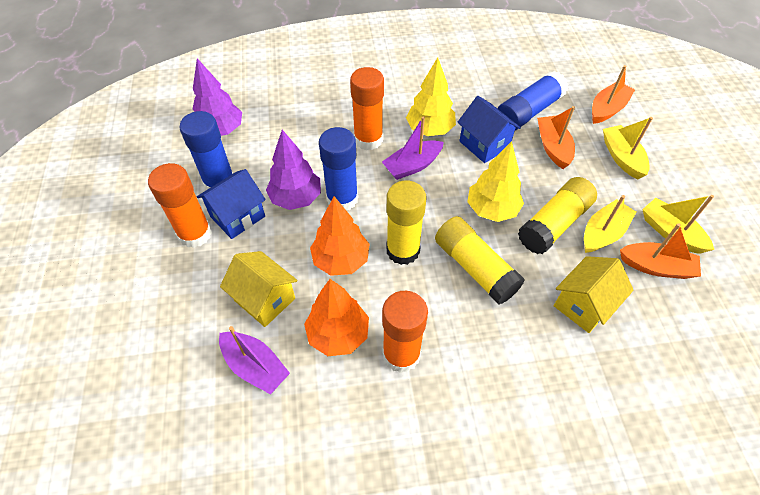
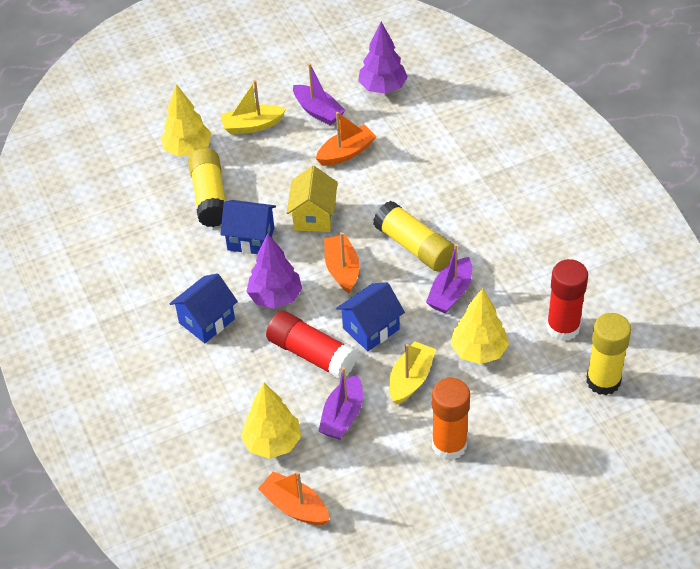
blue glue stick: [179,111,233,190] [319,127,358,210] [497,71,568,131] = 3 -> none = 0
blue house: [197,169,266,239] [457,96,521,163] = 2 -> [169,273,238,343] [220,200,276,254] [336,282,405,351] = 3
orange glue stick: [148,163,212,248] [350,67,384,150] [382,291,428,373] = 3 -> [432,378,470,460] = 1
orange tree: [304,279,369,356] [310,196,370,276] = 2 -> none = 0
purple boat: [219,326,290,394] [382,116,444,180] = 2 -> [293,63,345,125] [319,367,363,440] [426,244,472,313] = 3
red glue stick: none = 0 -> [266,311,358,379] [546,259,588,341] = 2
yellow boat: [584,195,636,253] [603,117,653,179] [642,195,714,254] = 3 -> [221,80,286,135] [389,341,436,405] = 2
yellow house: [220,251,298,327] [554,256,634,333] = 2 -> [287,166,338,232] = 1
yellow tree: [406,57,456,136] [467,141,524,222] = 2 -> [160,84,211,157] [241,383,301,459] [451,288,509,364] = 3

